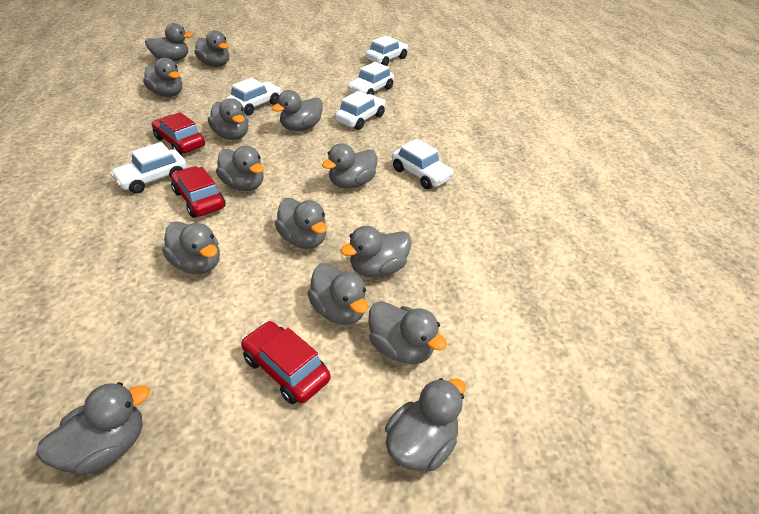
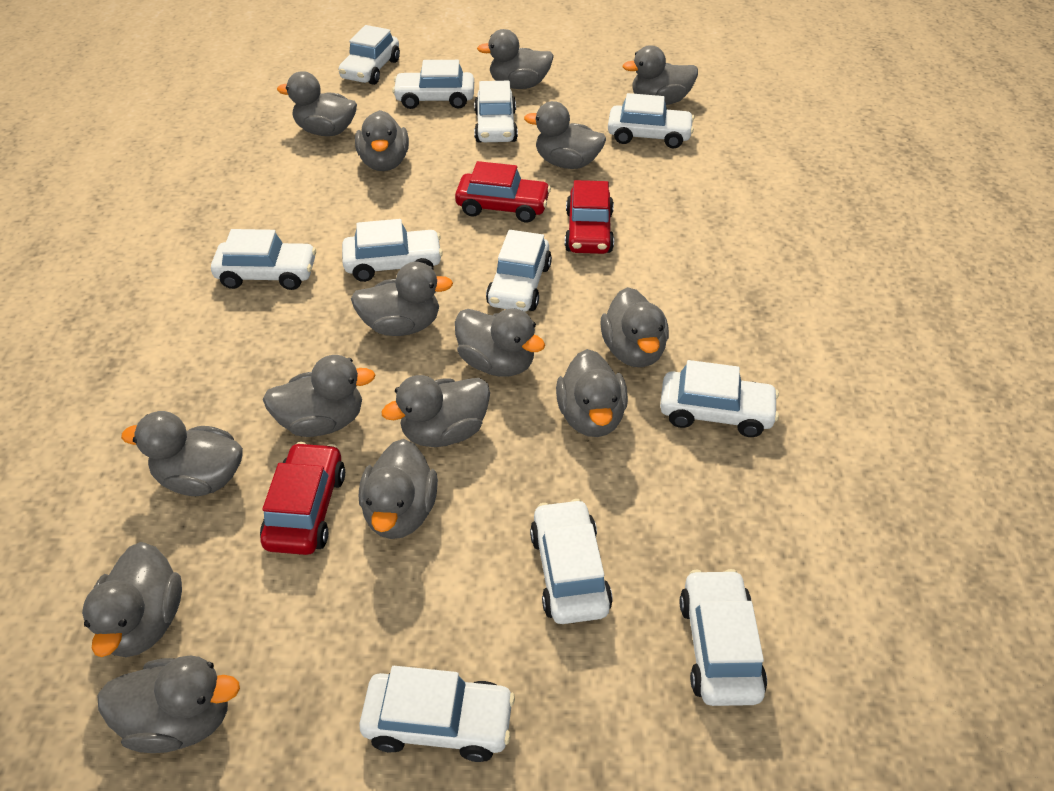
grey duck: [36,382,150,476] [143,58,182,97] [145,23,193,61] [162,221,220,274] [195,30,229,67] [208,98,248,140] [216,146,264,191] [272,90,323,131] [275,198,327,249] [307,263,368,325] [322,143,377,188] [340,226,412,278] [369,301,447,364] [385,378,466,471] = 14 -> [82,542,182,657] [98,656,240,753] [121,411,243,496] [263,355,375,437] [277,71,357,136] [351,262,453,336] [355,110,409,171] [359,439,438,539] [382,375,490,447] [455,308,545,377] [477,29,554,89] [524,101,606,169] [556,349,628,437] [600,287,669,367] [623,45,698,105] = 15
white car: [110,142,187,194] [226,78,281,116] [335,91,386,130] [348,62,394,95] [366,35,408,66] [392,139,454,189] = 6 -> [211,229,316,290] [339,25,400,85] [342,219,443,282] [359,666,515,762] [392,60,474,109] [474,81,518,143] [486,230,552,312] [530,499,613,624] [608,93,695,149] [660,360,779,437] [680,569,767,706] = 11

